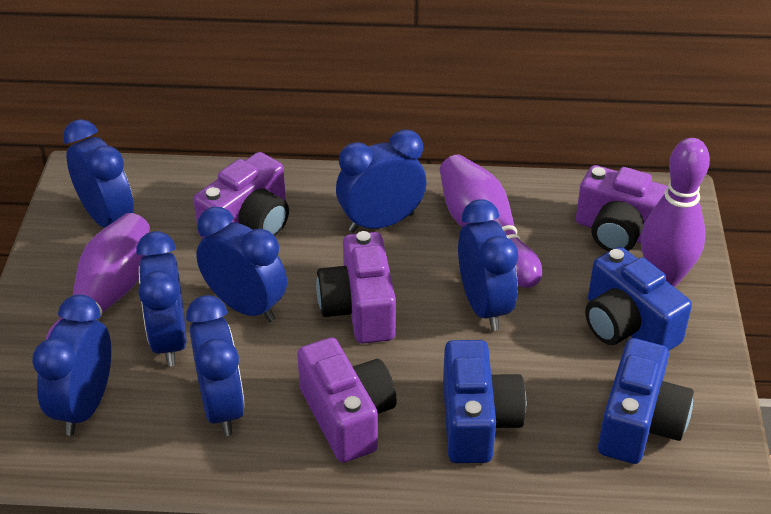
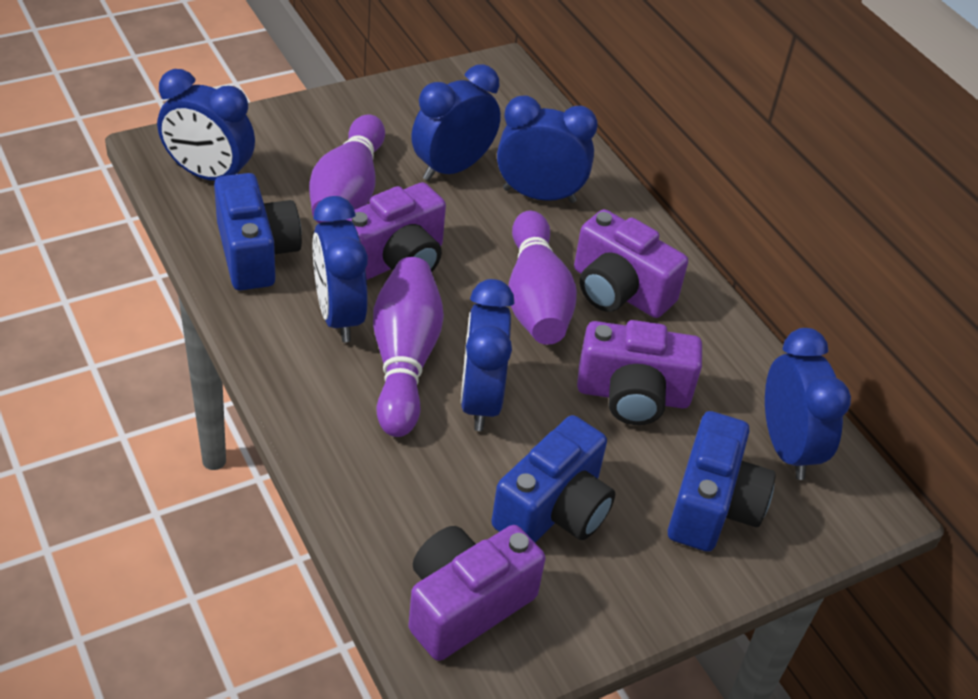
blue clock: [32,294,111,436] [63,119,134,228] [136,231,187,366] [186,295,245,436] [196,207,287,322] [336,129,427,233] [458,199,518,331] = 7 -> [157,69,255,181] [313,196,368,342] [411,64,501,181] [461,279,514,431] [497,95,598,203] [765,328,851,480] = 6

